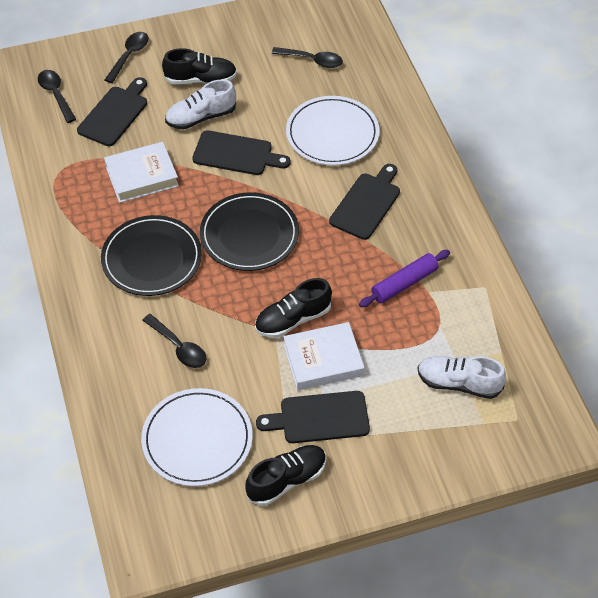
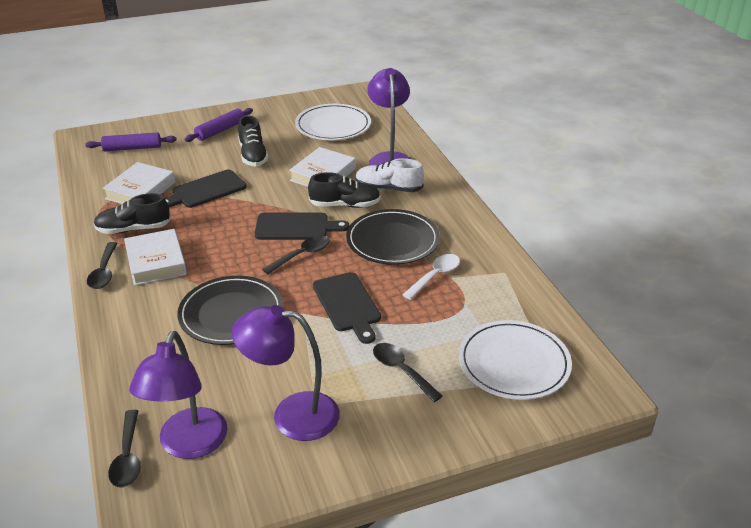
black cutting board: [77,77,147,146] [192,130,291,175] [256,391,370,443] [329,164,400,240] = 4 -> [165,170,247,208] [254,213,349,240] [313,272,381,344] = 3
purple lamp: none = 0 -> [129,331,228,459] [232,305,340,441] [367,68,410,166] = 3
purple rolling pin: [359,250,450,307] = 1 -> [85,132,177,151] [184,108,253,142] = 2
white book: [104,142,179,203] [283,322,364,390] = 2 -> [102,162,175,204] [124,229,187,286] [289,147,356,187] = 3
white shoe: [165,79,236,129] [418,356,506,399] = 2 -> [355,158,424,192] = 1
white spoon: none = 0 -> [403,254,460,300] = 1

